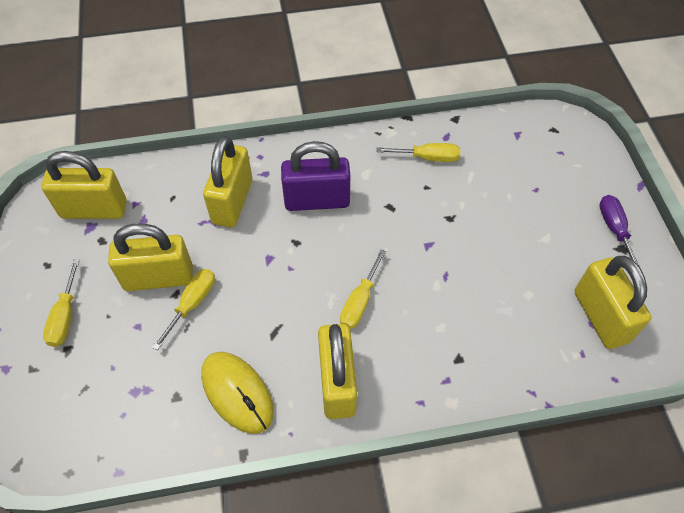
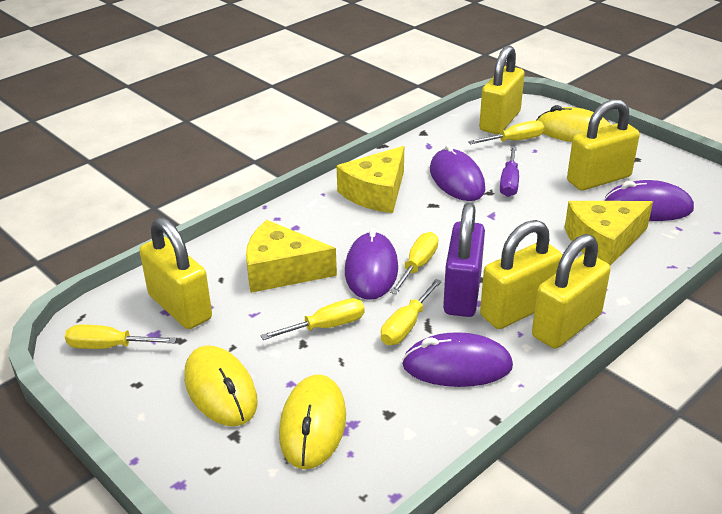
purple mouse: none = 0 -> [345,228,398,300] [402,332,513,387] [430,144,485,201] [603,180,694,221] = 4
yellow cheese: none = 0 -> [246,220,337,293] [337,146,404,213] [565,201,653,266] = 3
yellow mouse: [201,352,274,434] = 1 -> [184,345,258,426] [279,374,346,469] [537,105,611,142] = 3
yellow screwdriver: [43,259,80,347] [152,269,215,350] [340,249,386,329] [376,143,460,162] = 4 -> [65,325,177,349] [260,298,365,340] [381,279,442,345] [390,232,438,294] [468,120,544,144] = 5

